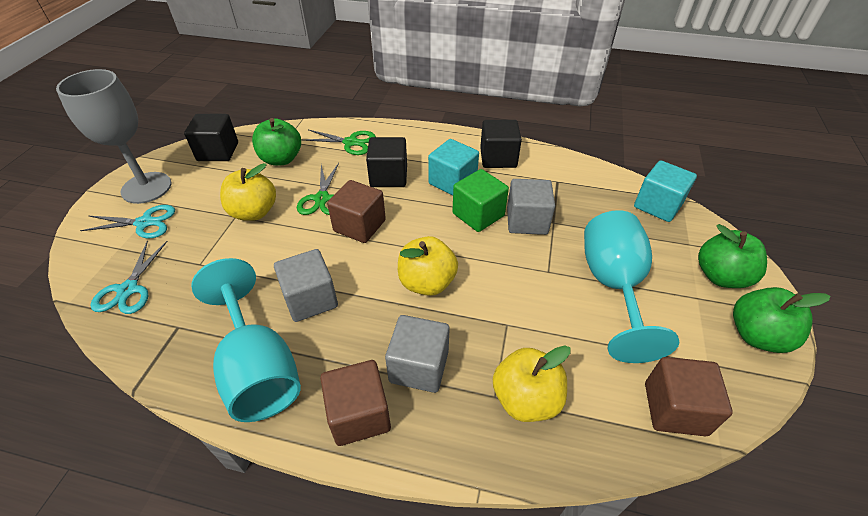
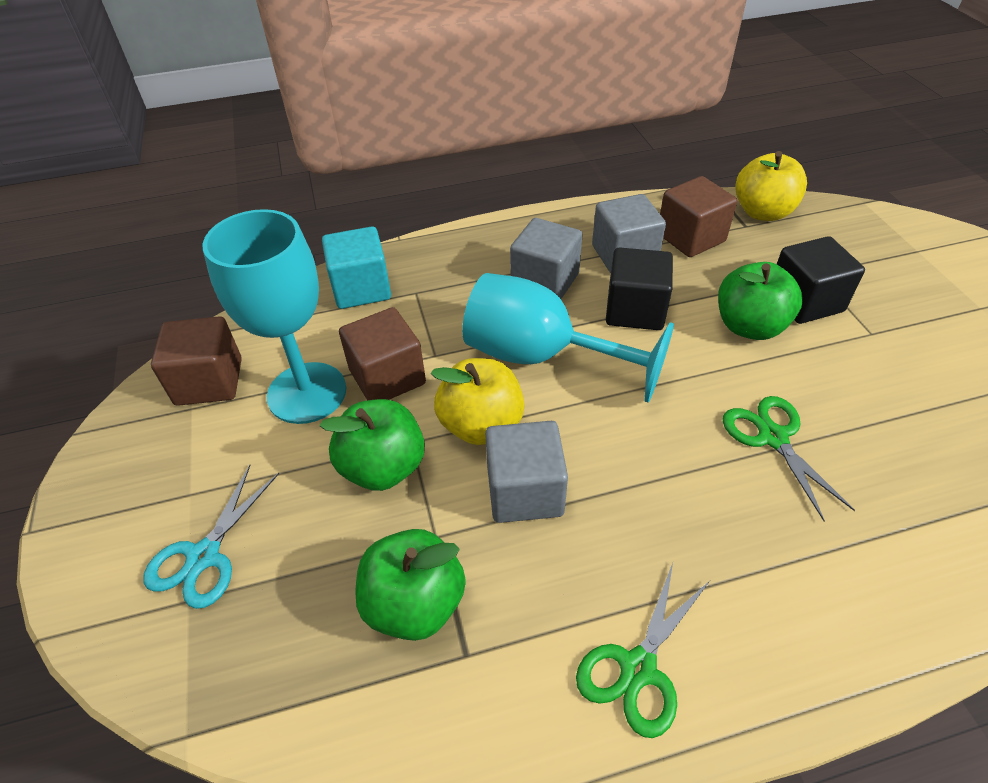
black cube: [184,114,238,161] [366,137,407,187] [480,120,522,168] = 3 -> [606,247,673,330] [777,236,865,324] = 2
green cube: [452,169,509,232] = 1 -> none = 0
grey goblet: [56,69,171,204] = 1 -> none = 0
turquoise cube: [428,139,479,196] [634,160,697,222] = 2 -> [322,226,391,309] = 1
turquoise scissors: [80,205,175,238] [91,241,167,314] = 2 -> [143,465,279,609] = 1
yellow apple: [220,163,276,221] [398,236,458,296] [493,345,570,422] = 3 -> [431,358,525,445] [735,151,807,221] = 2

